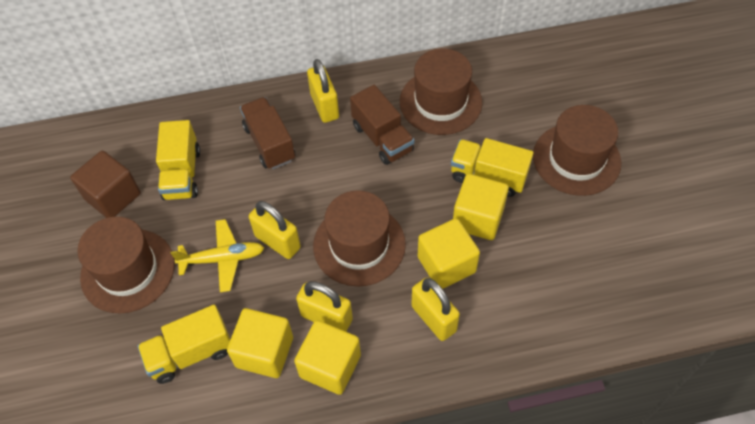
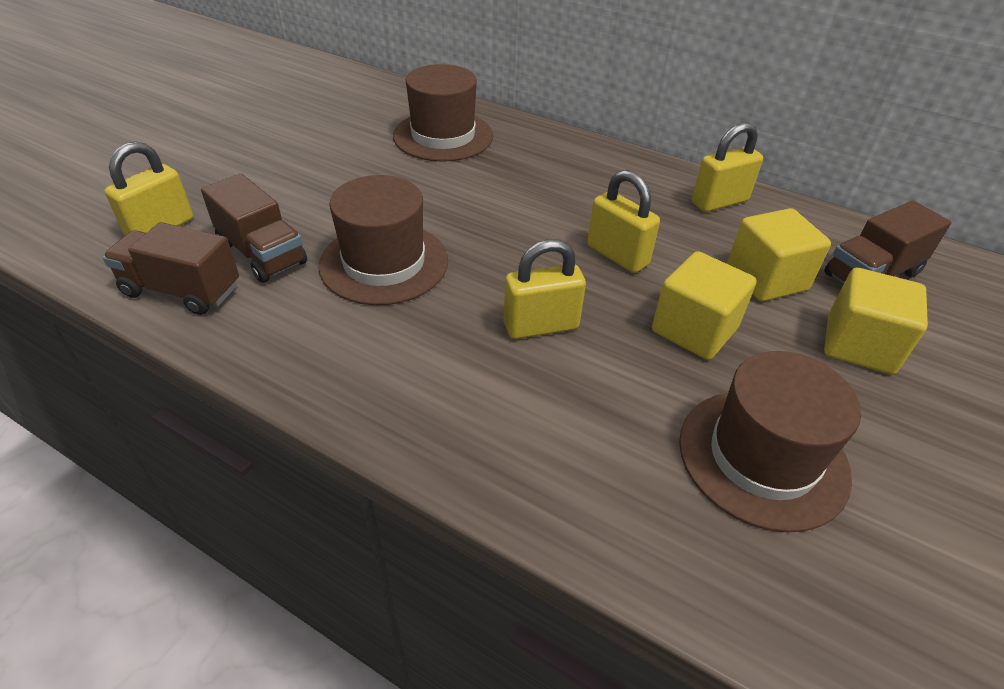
brown cube: [70,151,141,218] = 1 -> none = 0
brown hat: [77,217,175,313] [313,191,406,287] [400,49,482,135] [533,105,621,196] = 4 -> [318,175,448,305] [393,64,493,162] [679,351,861,532] = 3
brown truck: [240,97,296,169] [350,85,414,165] = 2 -> [102,222,239,315] [201,173,307,283] [824,200,951,283] = 3
yellow cube: [227,308,293,378] [294,320,361,395] [418,218,480,289] [453,174,509,240] = 4 -> [652,251,757,360] [727,208,831,301] [824,268,928,375] = 3
yellow plane: [170,219,264,292] = 1 -> none = 0
yellow truck: [137,305,231,384] [156,120,200,200] [451,138,534,197] = 3 -> none = 0

